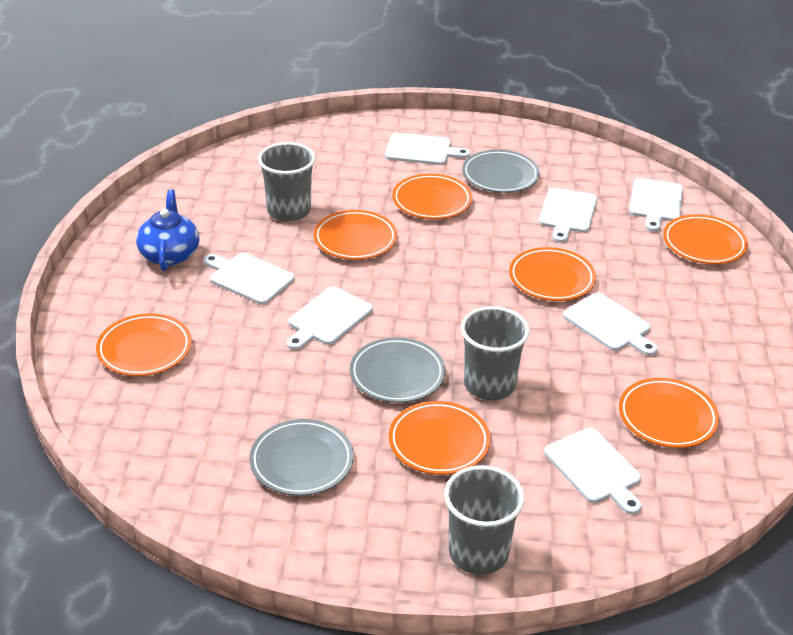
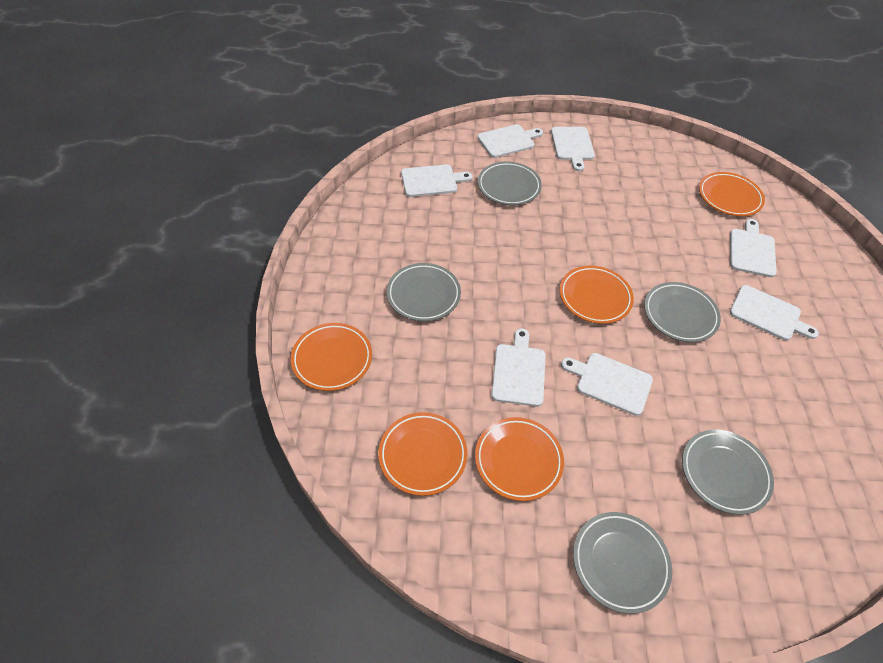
blue teapot: [136,189,199,271] = 1 -> none = 0
grey cup: [258,142,316,222] [444,465,524,575] [461,306,530,400] = 3 -> none = 0
grey plate: [250,419,354,496] [350,337,445,403] [462,150,540,193] = 3 -> [387,263,461,321] [478,161,542,205] [573,512,672,614] [644,282,721,342] [682,429,774,515] = 5
orange plate: [96,313,192,376] [314,210,397,260] [389,401,490,475] [392,174,472,219] [509,247,596,301] [619,378,719,448] [663,214,748,264] = 7 -> [291,323,372,391] [378,412,468,496] [475,417,564,501] [559,266,634,324] [699,172,765,216] = 5

